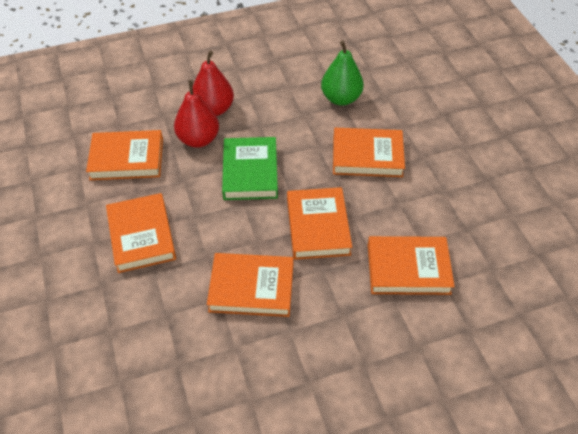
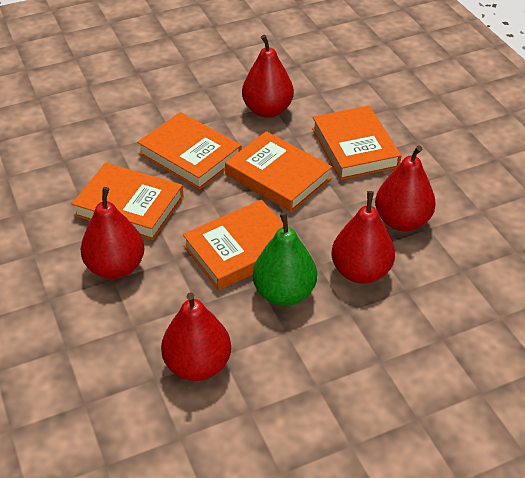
green book: [222,137,278,200] = 1 -> none = 0
orange book: [86,130,163,180] [106,193,176,273] [207,253,293,317] [287,187,352,260] [333,128,405,177] [368,236,455,295] = 6 -> [72,163,184,240] [137,112,242,190] [183,200,283,290] [225,131,332,212] [312,106,401,180] = 5
red pear: [174,80,219,148] [193,51,234,116] = 2 -> [81,187,145,279] [161,292,231,381] [242,35,294,118] [331,191,395,284] [375,145,436,231] = 5

